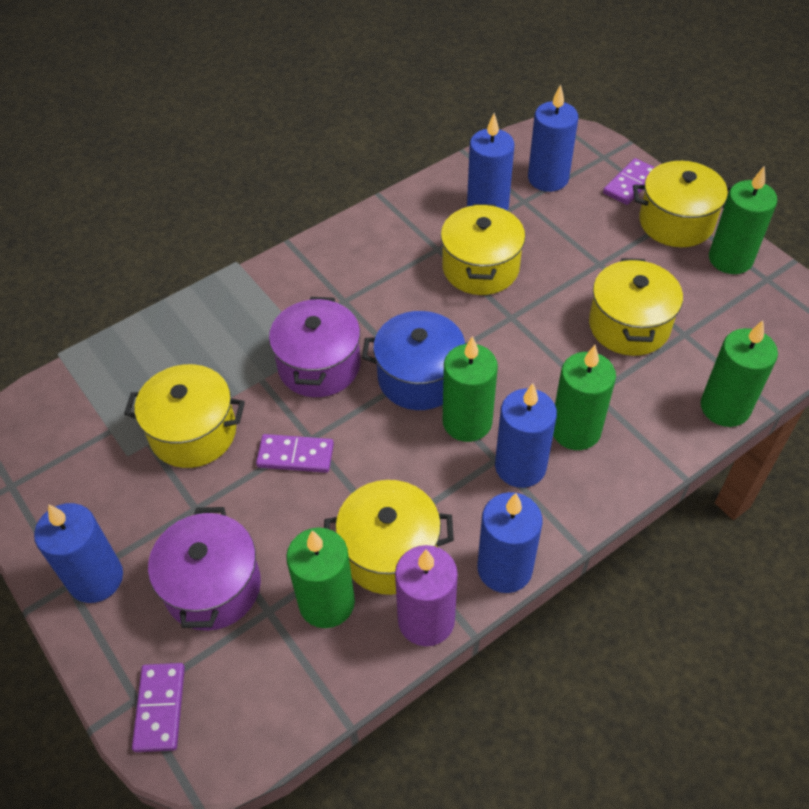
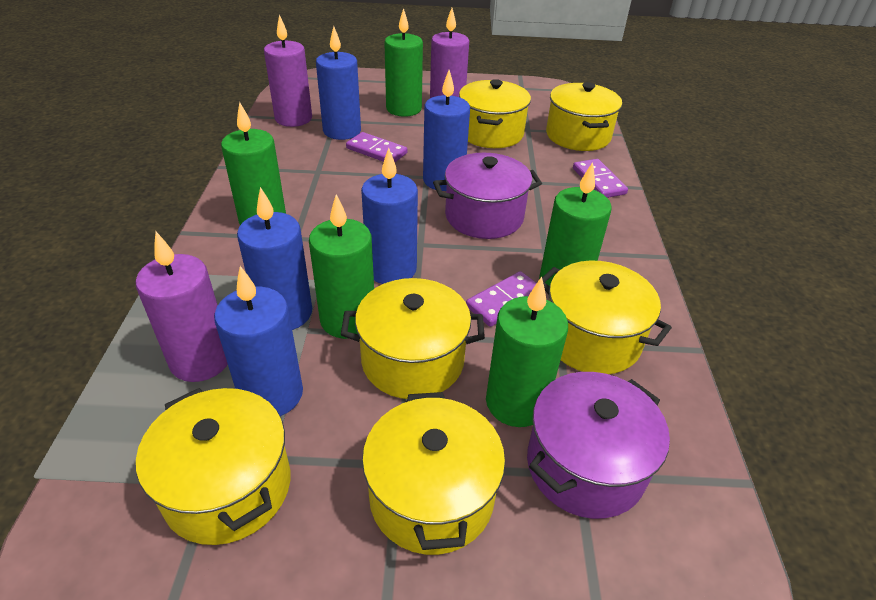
blue pot: [362,311,468,410] = 1 -> none = 0
purple candle: [395,545,458,646] = 1 -> [136,232,228,382] [264,14,312,127] [430,8,469,98] = 3
yellow pot: [124,364,245,468] [324,480,454,595] [441,204,525,295] [589,258,683,356] [633,161,732,247] = 5 -> [136,388,290,545] [341,278,485,399] [362,392,505,555] [459,79,531,148] [542,260,672,374] [546,82,622,151] = 6

